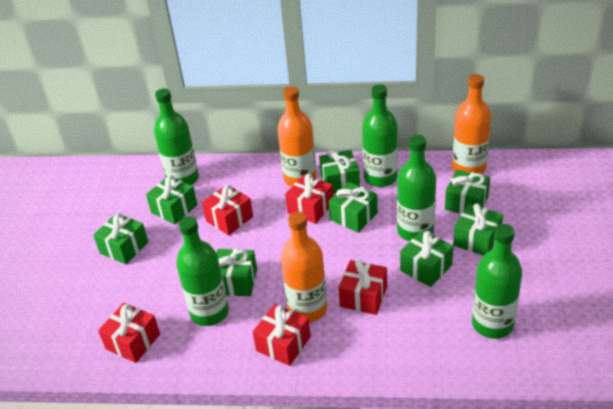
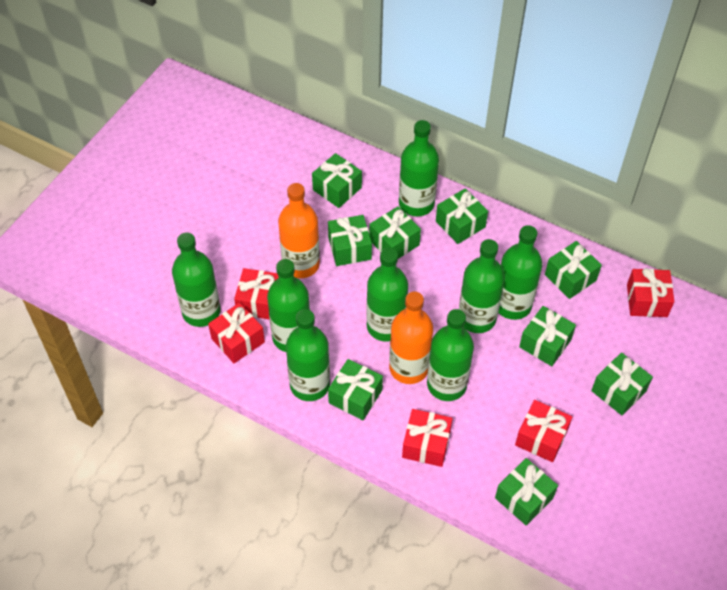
green bottle: [154,89,199,185] [176,216,229,326] [362,84,398,187] [397,135,436,241] [472,224,522,339] = 5 -> [172,233,221,327] [267,259,310,352] [286,309,330,401] [366,248,408,342] [399,120,439,217] [427,309,474,401] [459,239,505,333] [498,225,542,320] = 8
green gift: [93,213,148,264] [146,175,197,224] [216,249,257,296] [319,150,360,194] [329,182,378,233] [400,230,453,287] [445,170,490,214] [453,203,503,256] = 8 -> [312,153,362,208] [328,215,372,266] [328,359,383,420] [369,206,421,259] [436,188,488,244] [495,458,558,526] [519,306,576,366] [545,241,602,299] [591,352,653,415] = 9
orange bottle: [277,86,316,187] [281,211,327,322] [452,74,491,174] = 3 -> [278,183,320,278] [389,291,433,384] = 2

